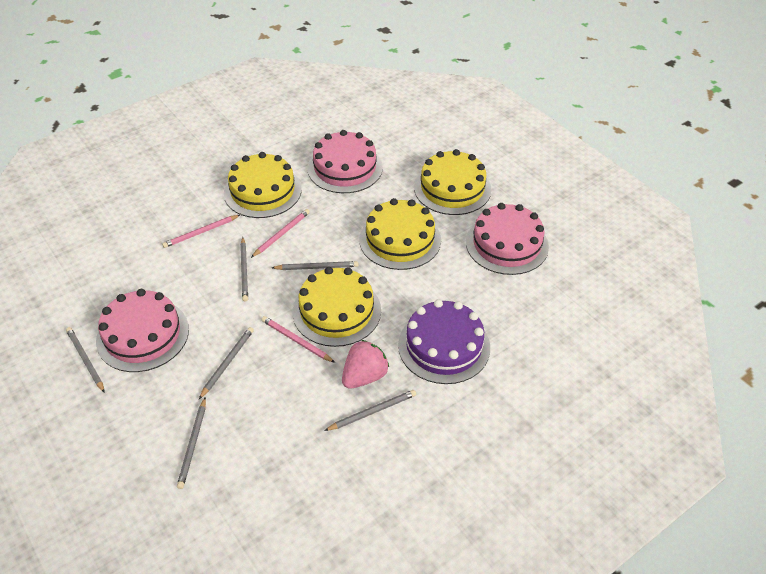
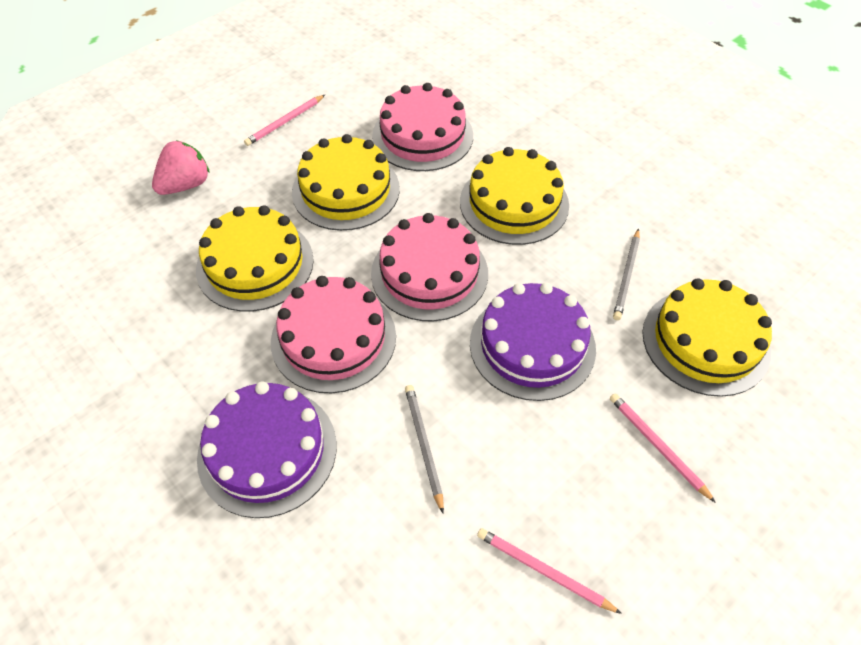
grey pencil: [66,327,105,393] [177,397,206,489] [199,327,254,399] [240,237,248,302] [272,261,359,270] [324,390,416,431] = 6 -> [405,385,444,513] [613,229,640,320] = 2
purple cake: [398,299,490,384] = 1 -> [197,381,337,518] [470,283,596,401] = 2

